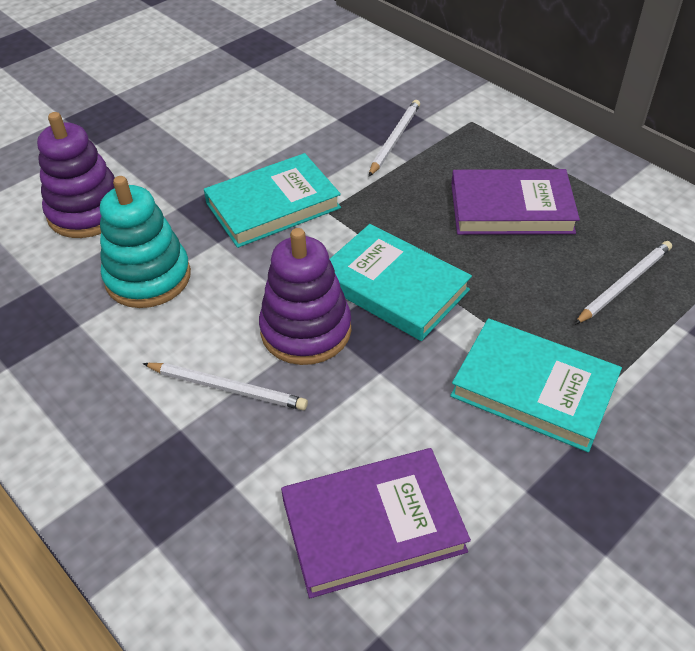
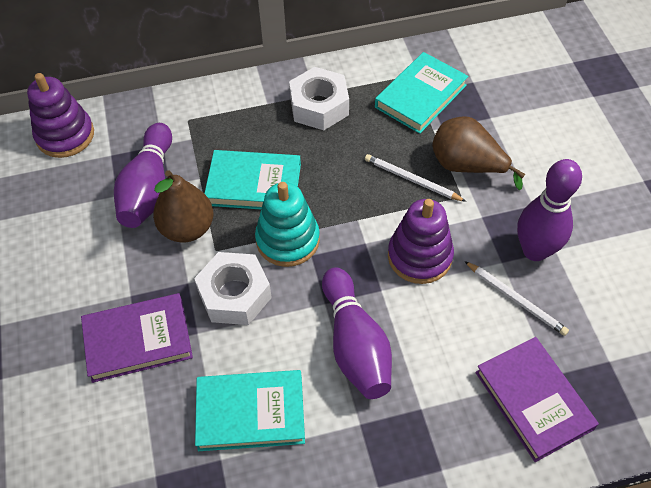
brown pear: none = 0 -> [153,170,214,242] [432,116,525,190] = 2
purple bowling pin: none = 0 -> [114,123,172,228] [322,268,392,399] [517,159,582,261] = 3
white nut: none = 0 -> [194,252,272,325] [289,67,349,130] = 2
white pencil: [142,363,308,410] [369,100,420,176] [574,241,672,325] = 3 -> [365,154,466,202] [465,261,569,336] = 2

